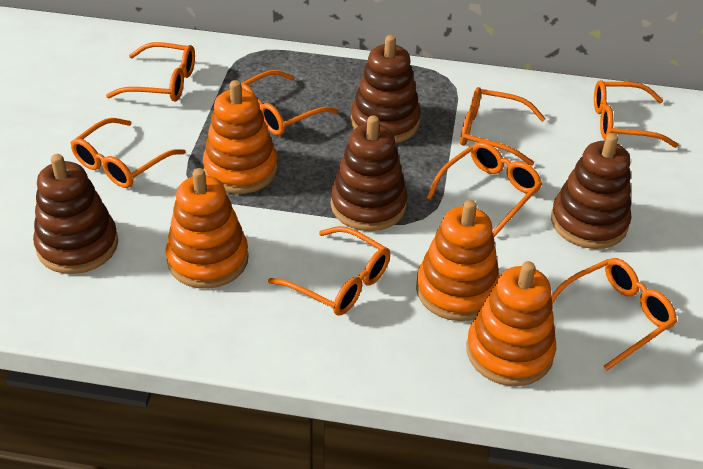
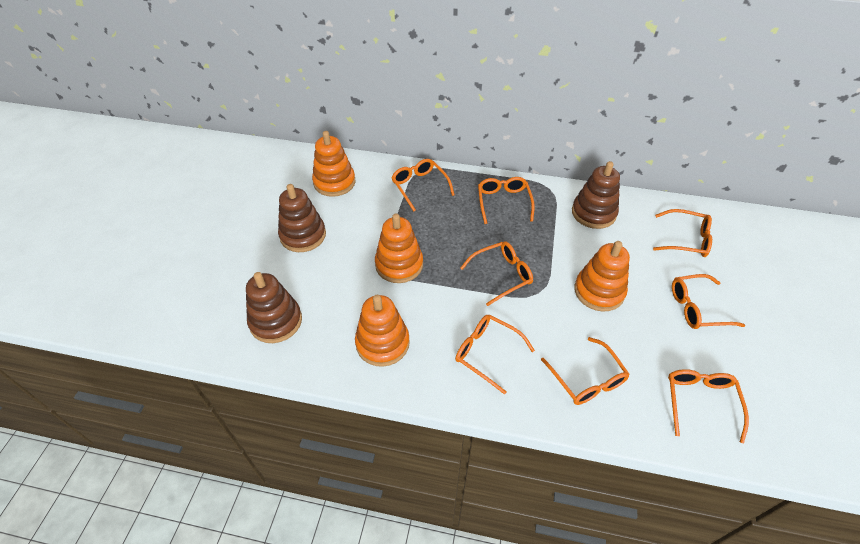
brown stacking toy: [33,154,118,274] [331,115,407,231] [351,35,421,143] [551,133,631,249] = 4 -> [246,272,302,343] [278,184,326,252] [572,161,620,229] = 3

